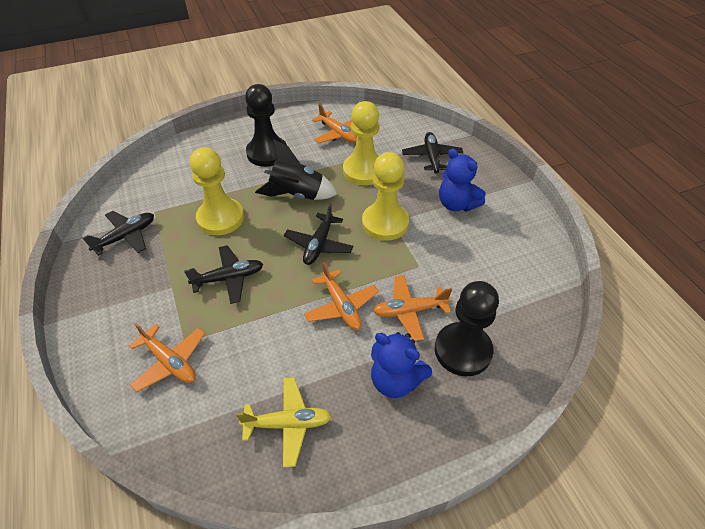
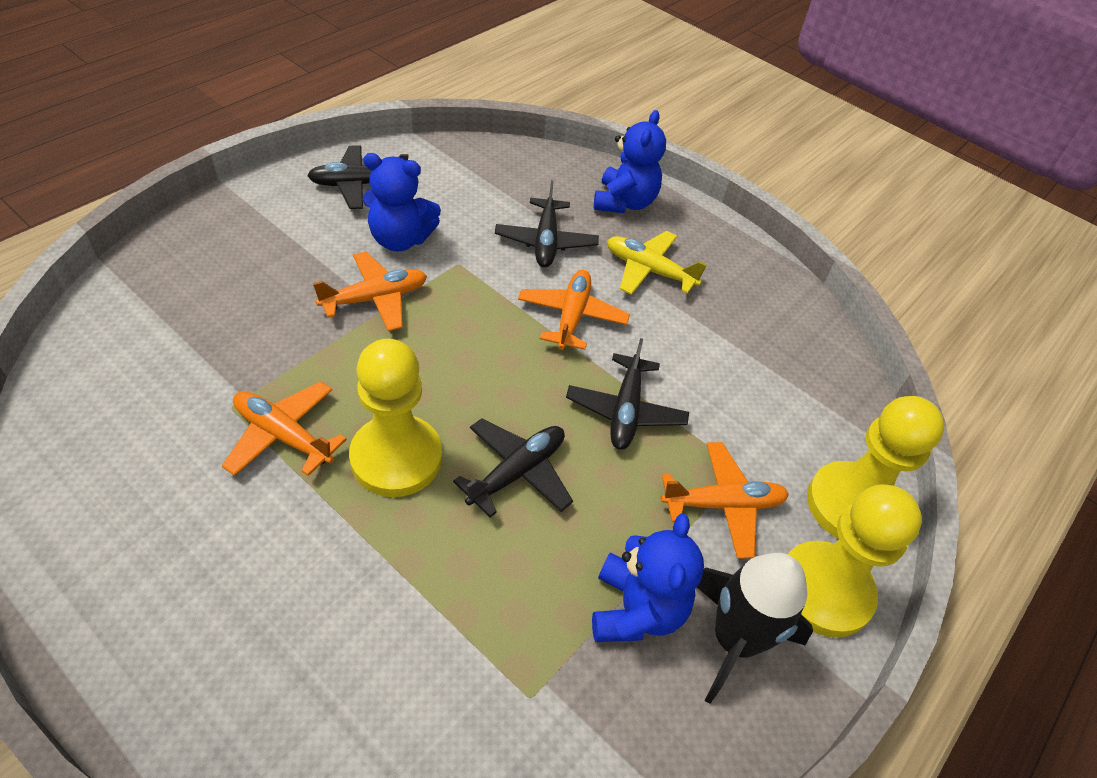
black pawn: [245,84,287,167] [435,281,499,376] = 2 -> none = 0
blue teddy bear: [371,332,432,398] [439,148,486,212] = 2 -> [363,153,441,251] [592,514,704,642] [594,110,666,213] = 3

